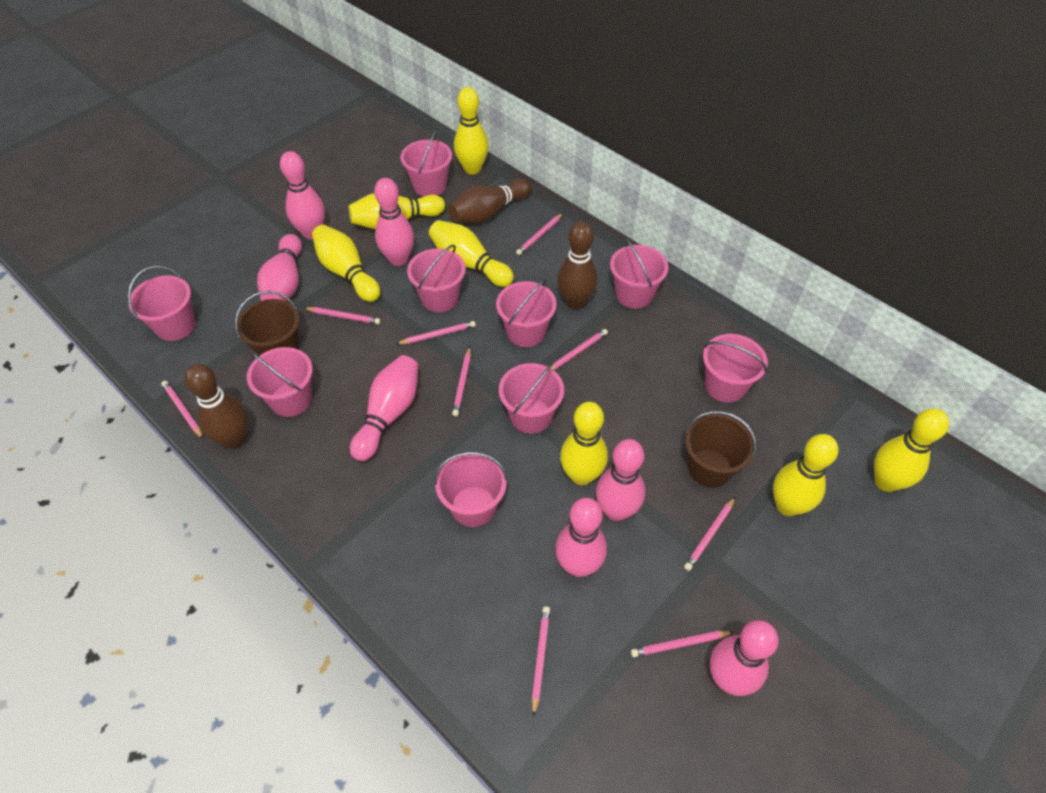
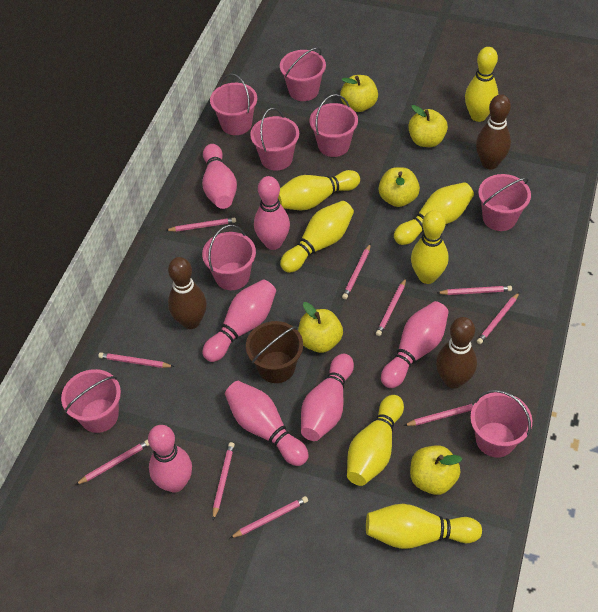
brown bucket: [235,291,299,355] [685,411,757,487] = 2 -> [246,321,303,383] = 1
pink bucket: [128,266,196,341] [247,347,313,417] [401,130,452,196] [407,244,466,312] [434,452,508,527] [496,279,557,347] [499,363,564,434] [610,238,669,308] [703,334,768,403] = 9 -> [61,369,121,433] [202,225,256,290] [210,73,257,135] [250,108,299,171] [280,47,326,101] [310,94,358,157] [470,390,532,457] [478,174,531,231] = 8
pink pencil: [161,381,203,439] [304,307,381,324] [396,321,476,344] [452,347,471,416] [516,213,563,255] [531,606,550,717] [551,329,608,370] [631,631,734,657] [684,497,735,571] = 9 -> [75,440,149,485] [98,352,174,368] [165,217,236,232] [213,442,235,520] [230,496,308,538] [342,243,371,299] [376,278,406,336] [404,403,475,426] [437,286,512,295] [477,292,519,344] = 10
yellow apple: none = 0 -> [298,302,343,353] [340,75,378,112] [379,167,420,207] [408,105,448,147] [410,445,462,495] = 5

